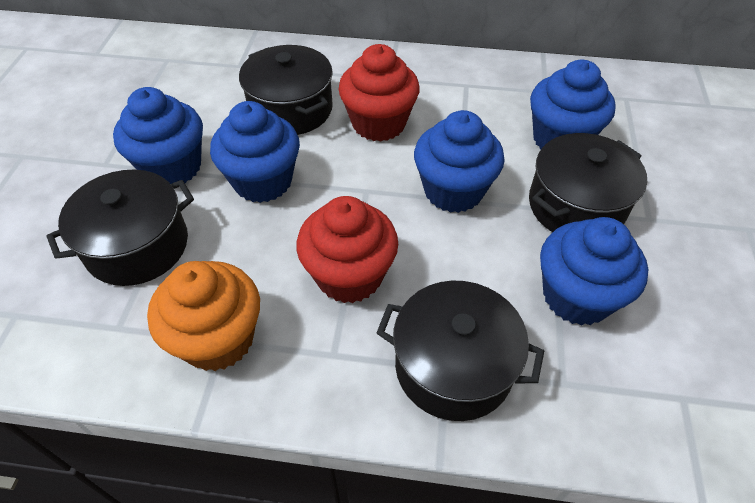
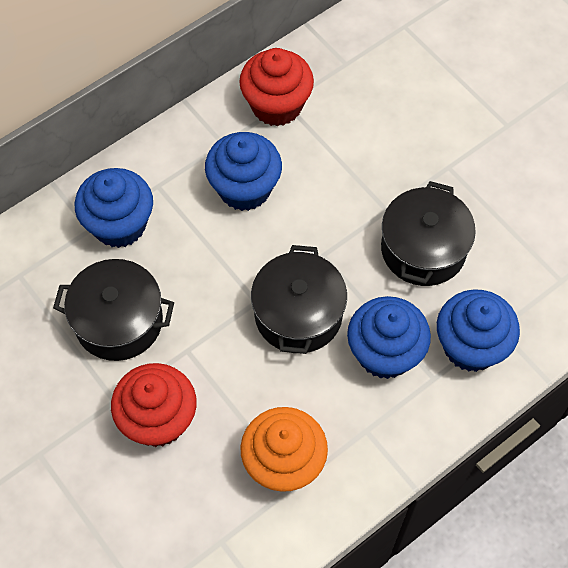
black pot: [46,170,194,286] [239,45,333,135] [377,281,544,421] [529,133,647,232] = 4 -> [53,259,174,361] [251,245,347,354] [381,181,476,286] = 3
blue cupcake: [113,87,203,184] [210,101,300,203] [414,110,505,213] [530,59,616,149] [540,217,648,326] = 5 -> [75,168,153,248] [205,132,282,211] [347,296,431,379] [437,289,520,372] = 4

